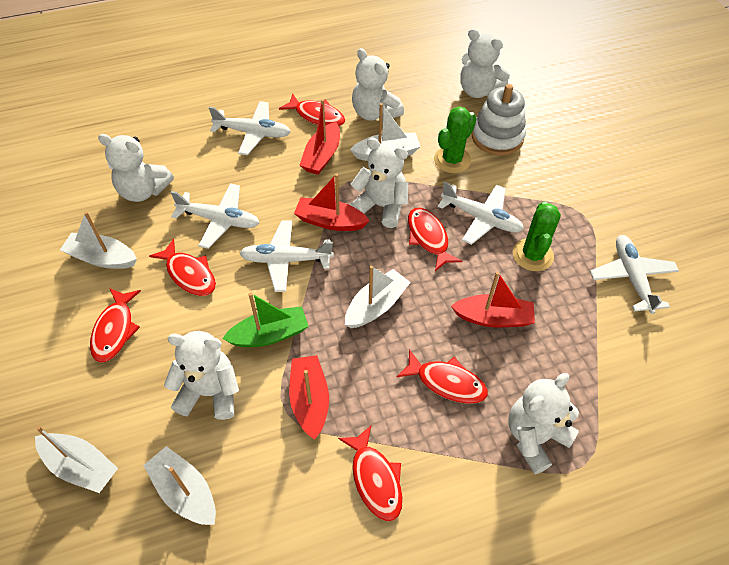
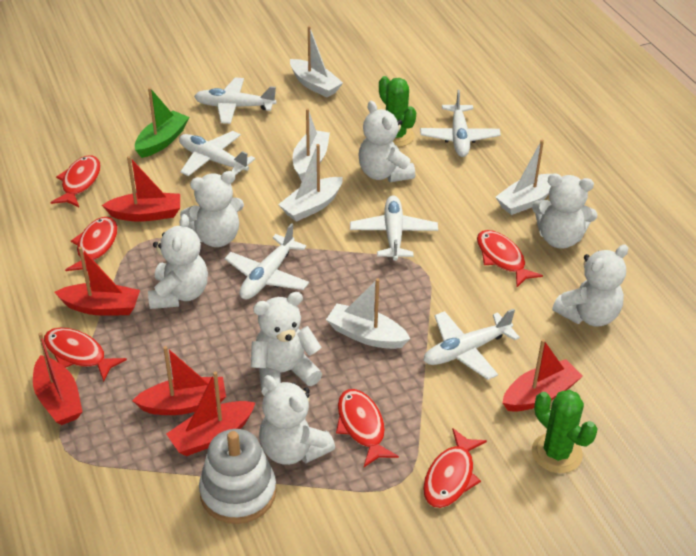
red boat: [289,355,329,440] [294,173,370,231] [299,99,340,175] [451,272,535,327] = 4 -> [33,333,83,425] [54,247,140,316] [102,156,180,222] [132,346,226,415] [166,371,256,456] [502,339,583,412] = 6
white plane: [171,183,259,249] [209,101,291,155] [239,220,333,292] [438,181,524,245] [590,235,679,314] = 5 -> [179,131,255,176] [194,77,277,124] [224,223,309,300] [350,195,438,261] [420,90,501,157] [423,309,520,380] = 6
white teddy bear: [98,134,174,202] [164,331,239,420] [350,138,408,228] [352,48,404,121] [460,29,510,98] [509,373,579,474] = 6 -> [148,214,208,309] [180,171,244,247] [251,292,322,396] [259,375,335,465] [358,101,415,182] [532,174,597,249] [553,245,628,327] = 7

